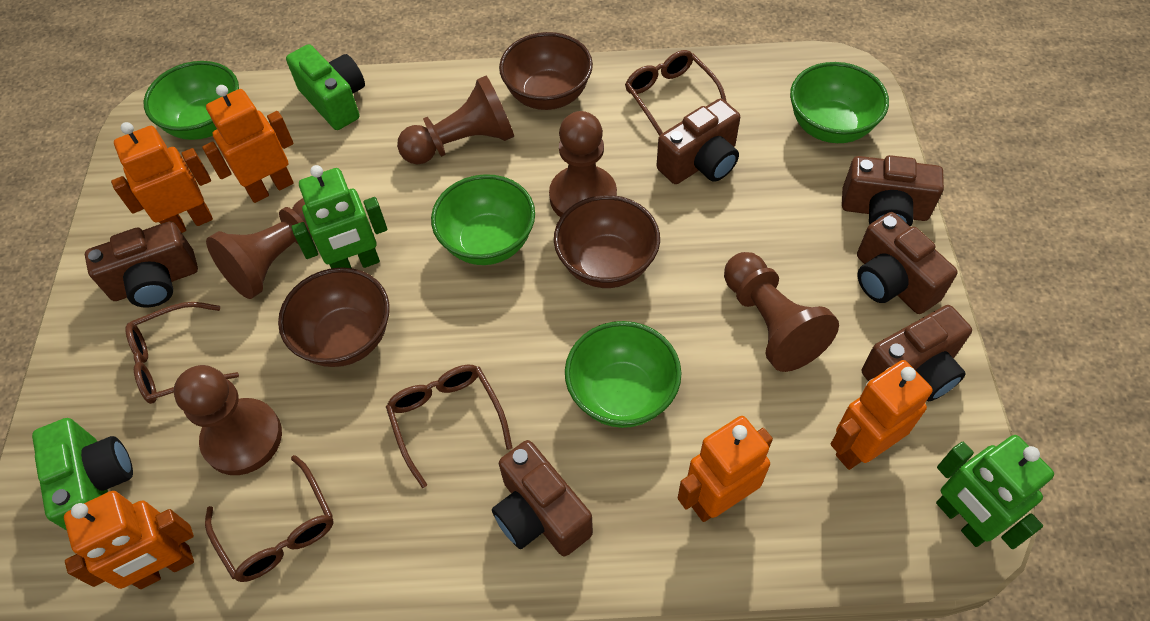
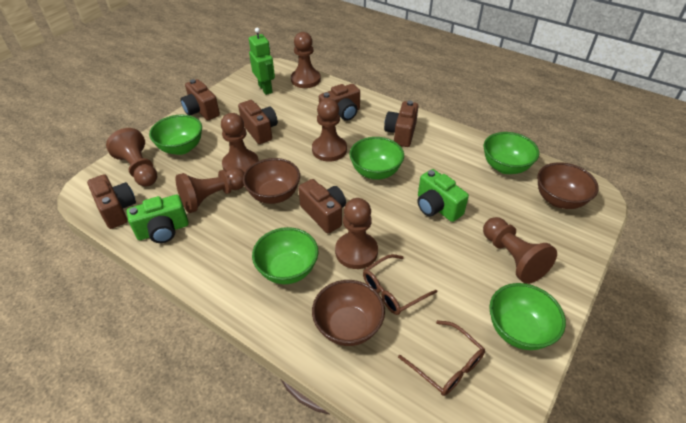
brown glasses: [125,302,239,404] [205,455,334,582] [386,365,513,488] [625,50,727,136] = 4 -> [363,254,437,315] [398,320,485,396] = 2
brown pawn: [174,365,282,475] [206,198,312,299] [397,76,514,165] [549,111,617,217] [724,252,839,372] = 5 -> [106,128,157,187] [176,168,244,213] [221,113,259,173] [291,32,321,88] [312,98,347,162] [335,198,378,269] [483,217,557,284] = 7
green bowl: [144,61,239,140] [431,174,535,265] [565,321,682,428] [790,62,889,143] = 4 -> [149,115,202,155] [252,227,318,284] [349,137,404,180] [484,132,539,174] [489,283,566,350] = 5
green robot: [291,165,387,268] [936,435,1054,549] = 2 -> [249,28,275,95] = 1
orange robot: [64,491,194,589] [111,122,213,233] [202,85,294,203] [678,416,773,522] [831,360,933,470] = 5 -> none = 0

